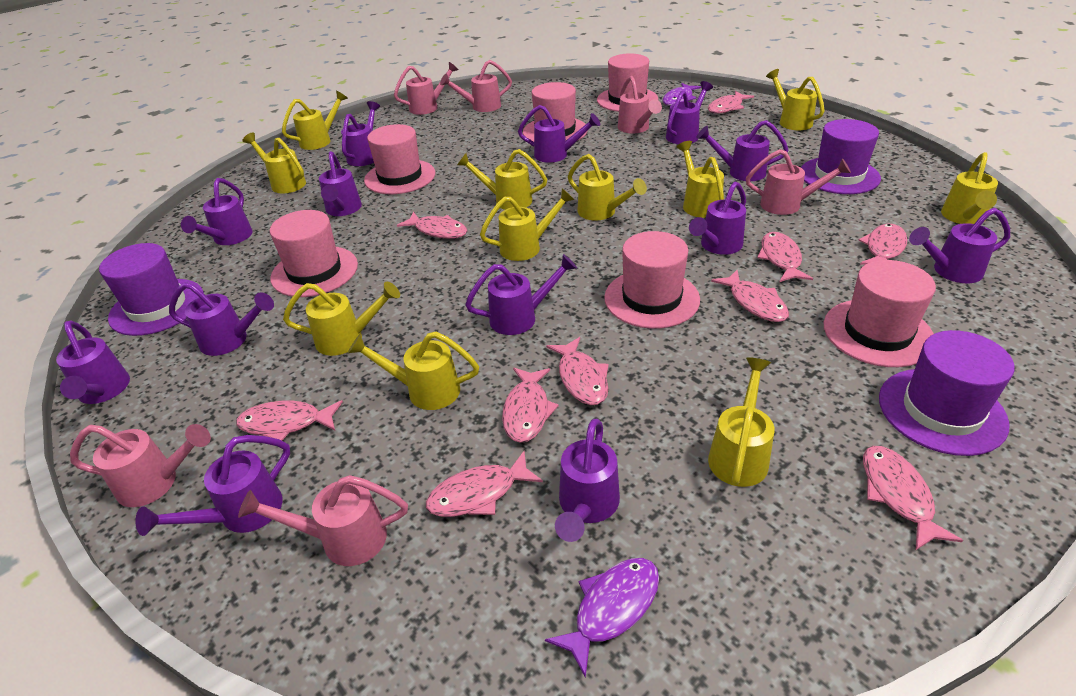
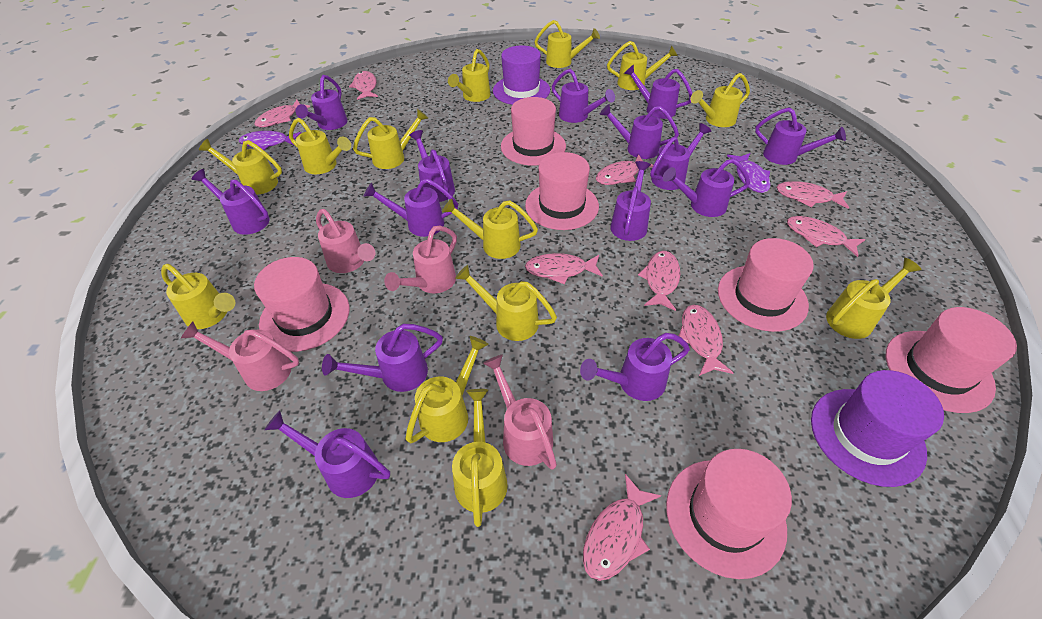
pink fish: [236,400,343,441] [397,212,467,239] [426,451,543,517] [502,368,559,443] [546,337,609,405] [708,91,754,114] [711,270,789,322] [757,232,813,282] [858,224,907,265] [863,446,963,551] = 10 -> [255,100,310,127] [349,71,378,100] [525,253,603,284] [583,474,661,581] [596,154,653,185] [638,251,680,311] [679,305,734,376] [776,181,849,209] [787,216,866,257] = 9
pink watering can: [70,424,211,507] [238,475,408,566] [394,62,459,115] [440,60,512,112] [618,76,662,134] [746,149,851,215] = 6 -> [180,322,299,391] [316,209,376,273] [384,225,457,293] [483,355,557,470] = 4
purple hat: [99,243,204,336] [801,119,881,194] [879,330,1015,456] = 3 -> [493,46,550,105] [811,370,944,487] = 2
purple watering can: [56,320,130,404] [135,435,290,536] [169,282,274,356] [181,178,253,245] [319,151,362,216] [341,101,380,166] [465,254,577,335] [518,105,600,163] [555,419,620,542] [666,81,713,144] [689,182,746,255] [696,120,789,181] [909,208,1010,283] = 13 -> [192,169,270,235] [264,410,390,498] [296,75,348,130] [322,324,443,392] [364,178,458,237] [409,130,455,202] [552,69,615,123] [580,333,690,401] [599,104,679,159] [610,161,651,241] [624,64,692,119] [650,123,712,190] [663,158,750,217] [755,107,846,165] = 14
yellow watering can: [243,132,306,193] [282,91,348,150] [283,282,400,356] [348,331,479,410] [457,149,547,210] [480,188,575,261] [568,154,647,221] [677,141,724,218] [708,357,775,487] [766,69,825,130] [941,152,998,224] = 11 -> [161,264,235,329] [199,139,282,195] [289,118,351,174] [353,109,428,169] [406,336,489,443] [442,199,538,259] [448,49,491,102] [452,389,508,527] [455,265,557,341] [534,20,600,68] [607,41,678,90] [690,73,750,127] [826,258,922,339] = 13

